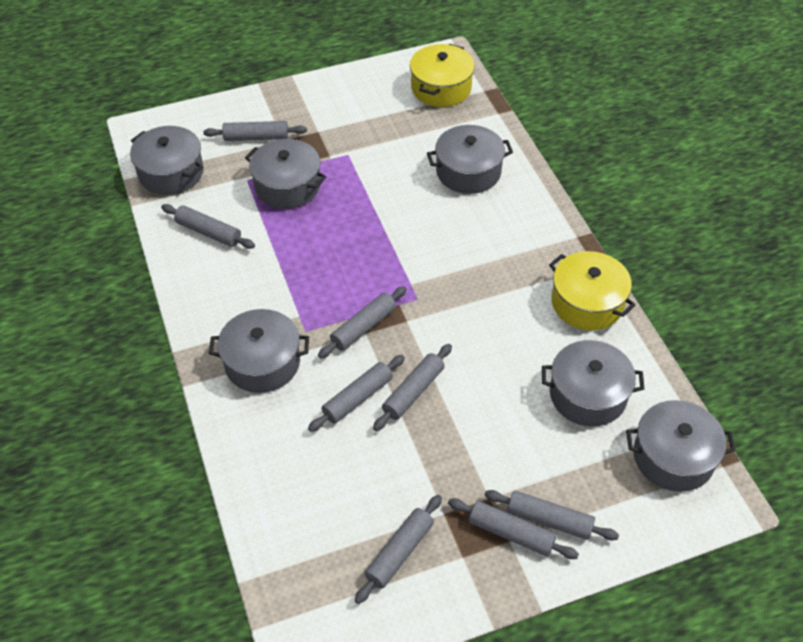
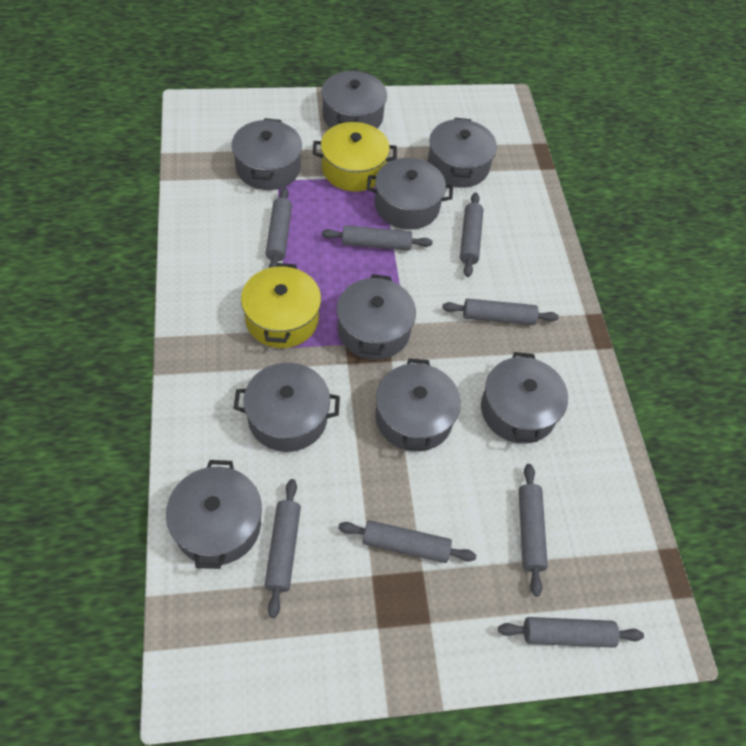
grey pot: [130,126,204,195] [209,309,309,393] [245,139,326,209] [427,125,513,194] [542,340,644,427] [626,400,736,492] = 6 -> [166,460,262,569] [232,118,302,190] [233,363,340,452] [321,70,387,129] [337,274,416,360] [367,158,453,230] [375,358,461,452] [427,118,497,188] [481,352,568,444] = 9

